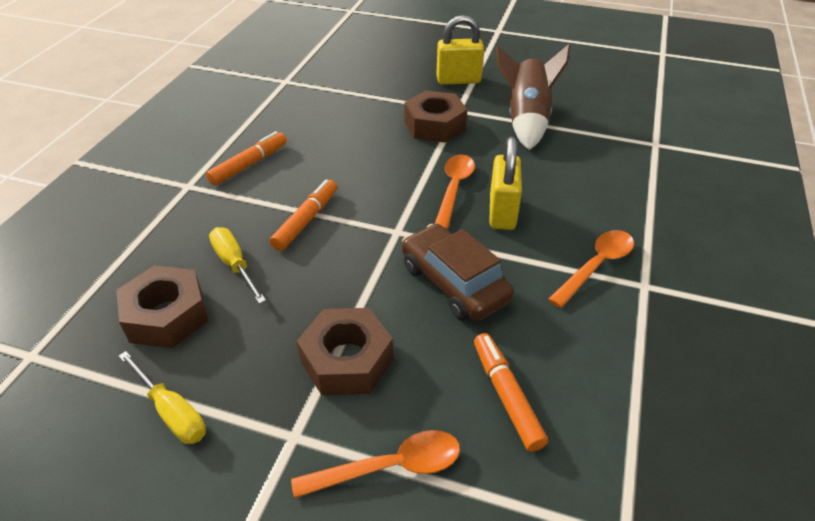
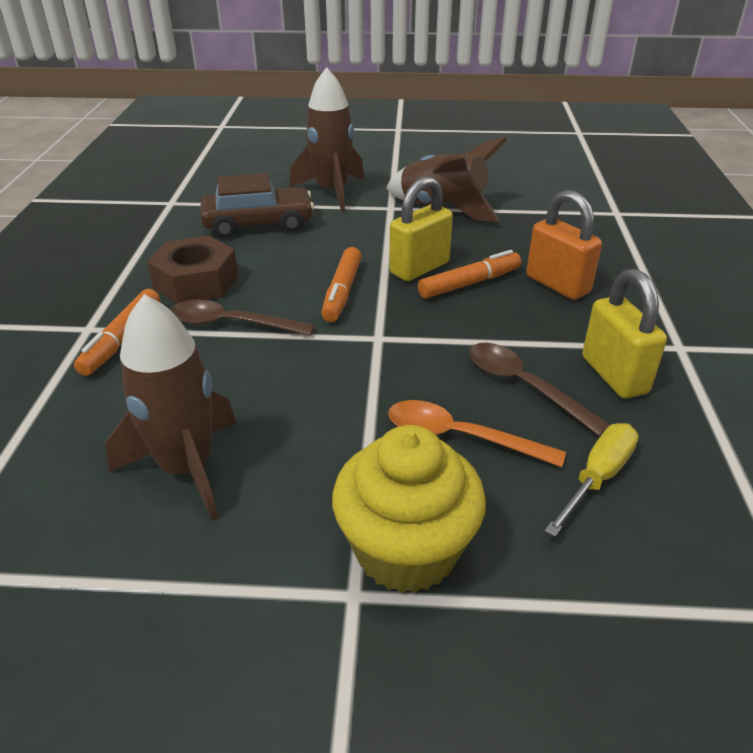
brown nut: [116,265,208,348] [297,308,393,395] [405,90,467,143] = 3 -> [147,235,238,304] = 1
brown rocket: [496,44,571,150] = 1 -> [105,294,237,521] [290,67,364,211] [386,137,507,222] = 3
brown spoon: none = 0 -> [171,300,315,336] [469,343,610,436] = 2
orange padlock: none = 0 -> [526,190,602,300] = 1
orange spoon: [291,430,460,498] [435,155,475,230] [548,230,634,308] = 3 -> [388,400,566,467] = 1
yellow cupcake: none = 0 -> [332,425,486,593] = 1
yellow screwdriver: [119,351,206,444] [209,227,266,304] = 2 -> [545,423,639,537] = 1

